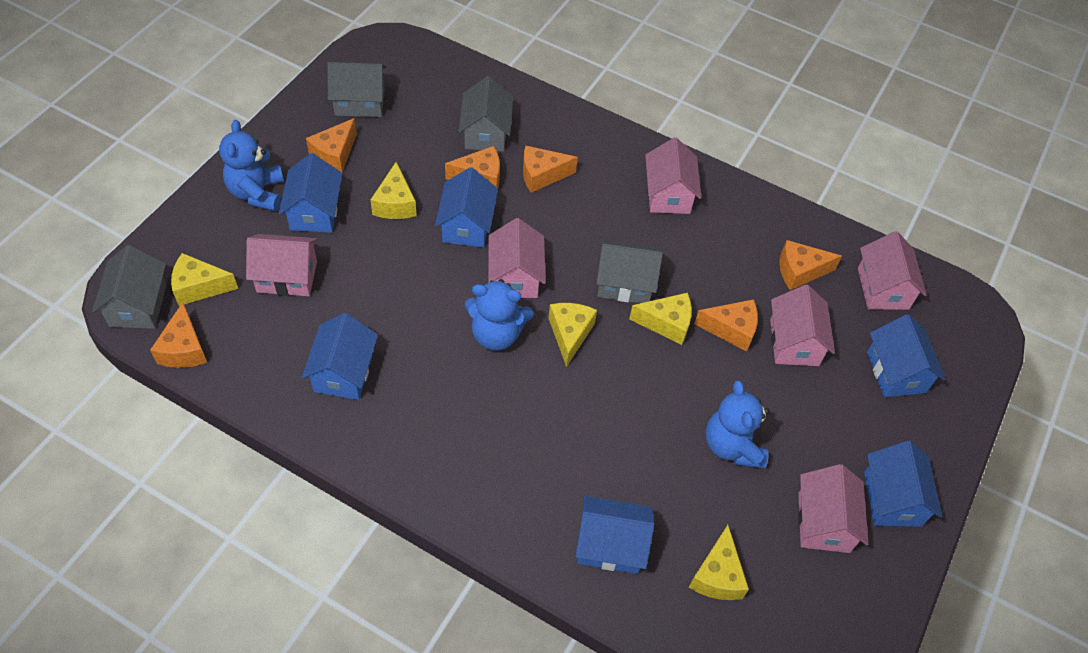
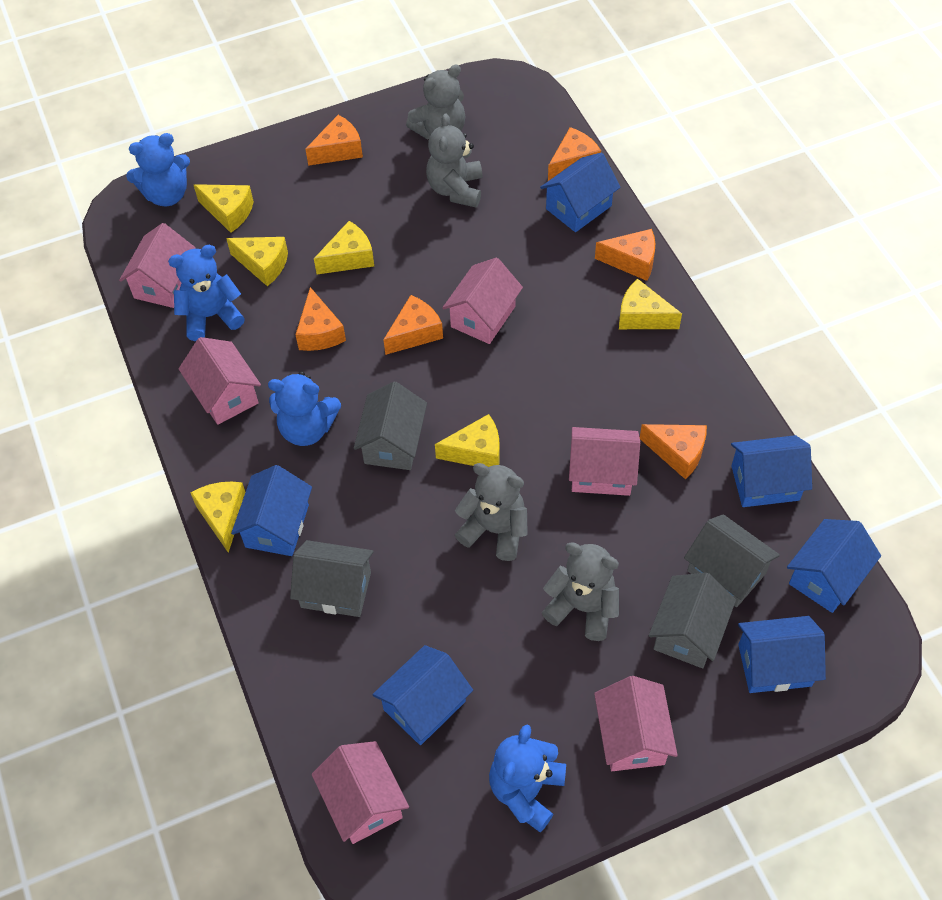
blue teddy bear: [219,120,284,211] [465,279,533,351] [705,380,770,468] = 3 -> [126,133,190,206] [168,245,245,341] [268,371,341,446] [489,724,566,832] = 4
grey teddy bear: none = 0 -> [406,65,465,139] [426,114,483,207] [455,463,528,561] [542,542,619,641] = 4
yellow cheese: [171,253,238,306] [370,162,417,219] [548,303,597,367] [629,293,692,345] [689,525,749,600] = 5 -> [190,482,245,553] [194,184,254,233] [226,237,288,286] [314,221,374,274] [435,414,500,467] [619,279,682,329] = 6

